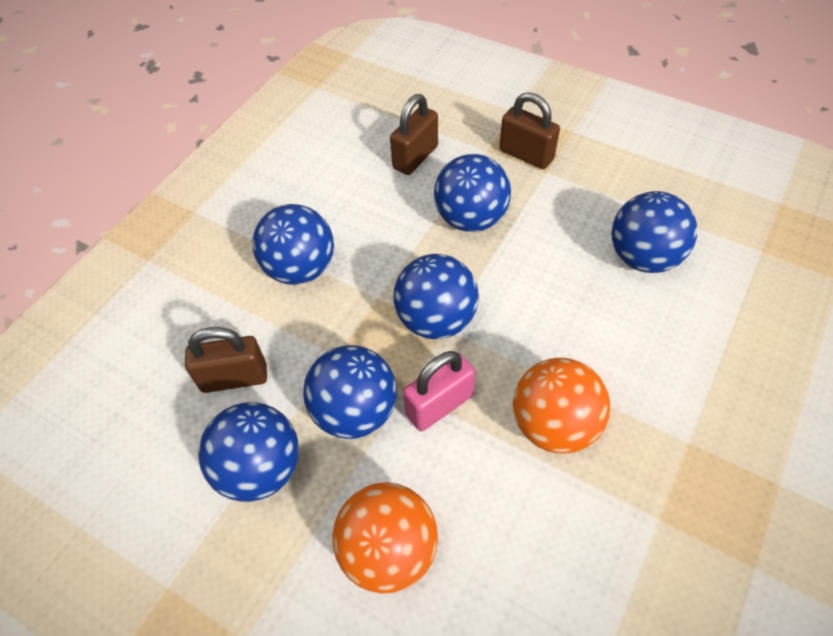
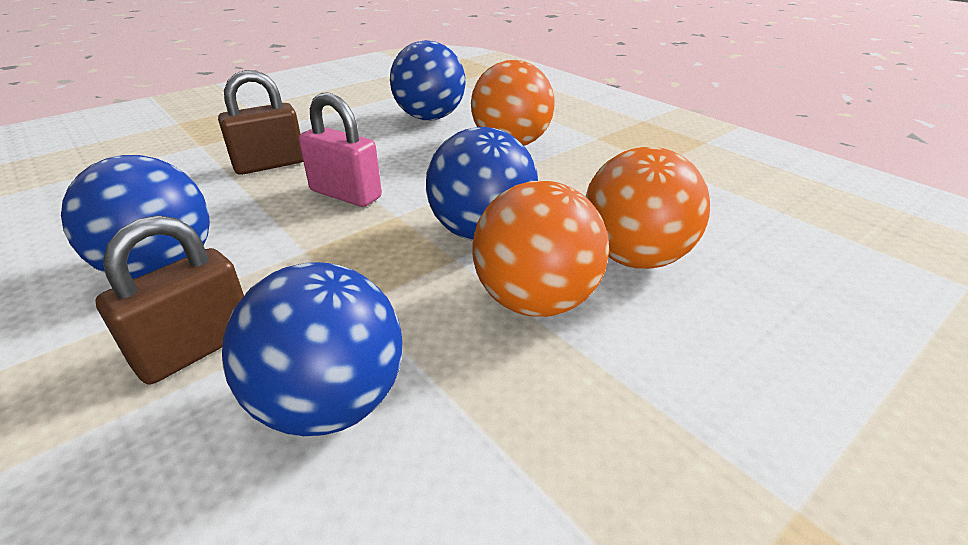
blue ball: [198,402,299,502] [253,204,334,285] [303,345,397,439] [393,254,479,339] [434,154,511,232] [611,191,697,273] = 6 -> [61,155,210,279] [222,262,403,436] [390,40,466,120] [426,127,538,241] = 4
brown padlock: [185,327,267,393] [390,94,438,175] [499,92,560,169] = 3 -> [95,215,244,385] [218,70,303,175] = 2
orange ball: [332,482,438,593] [513,358,610,454] = 2 -> [471,60,555,146] [472,181,609,317] [585,147,711,269] = 3

